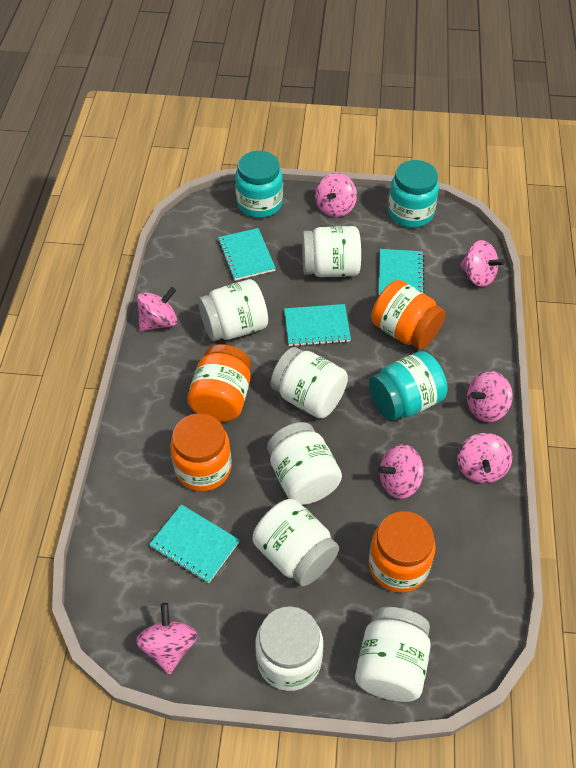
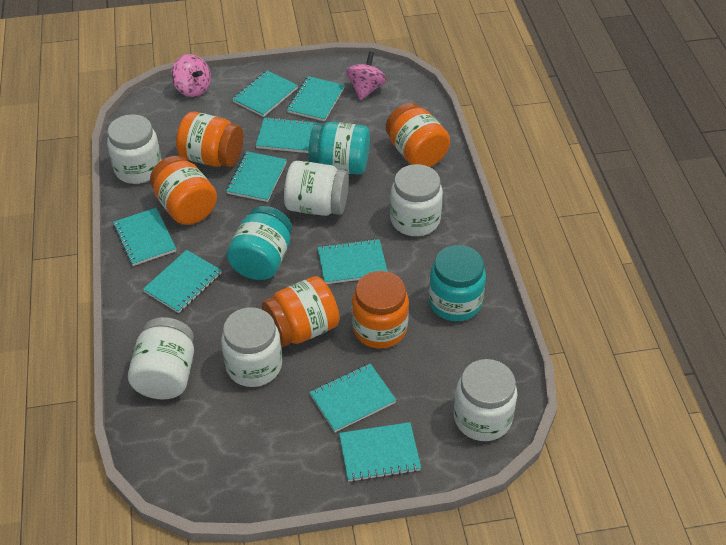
orange jar: [170,413,232,491] [187,344,251,422] [369,511,436,593] [371,280,446,349] = 4 -> [150,156,217,225] [176,112,243,167] [262,276,339,347] [352,271,409,348] [386,103,450,167] = 5
pink spinning top: [136,603,197,675] [137,287,177,332] [315,173,357,217] [378,444,424,499] [457,433,512,483] [460,240,505,287] [467,371,513,422] = 7 -> [171,54,211,97] [346,52,387,100] = 2
turquoise notebook: [149,504,240,583] [218,228,276,281] [284,304,351,347] [379,249,425,295] = 4 -> [113,208,176,266] [143,250,222,313] [226,151,287,202] [232,70,298,117] [256,117,317,153] [287,76,345,121] [309,363,396,432] [318,239,388,284] [339,422,421,482] = 9
white jar: [198,279,268,341] [253,499,339,586] [255,606,323,691] [267,422,342,505] [271,347,348,419] [302,226,361,277] [355,607,431,702] = 7 -> [107,114,162,184] [128,317,194,399] [221,307,282,387] [284,161,349,216] [390,164,443,236] [454,359,517,441] = 6

